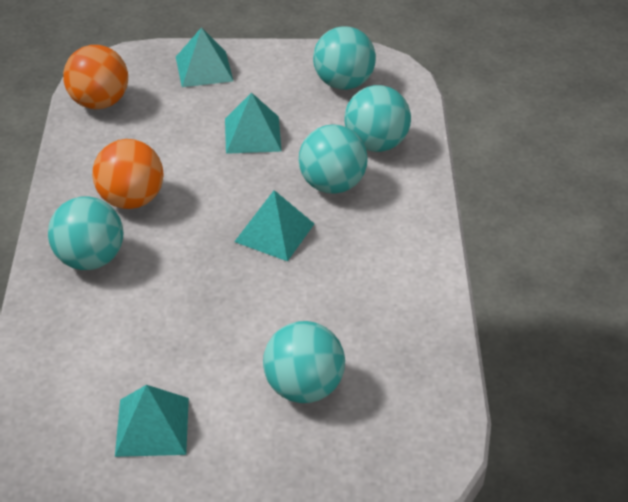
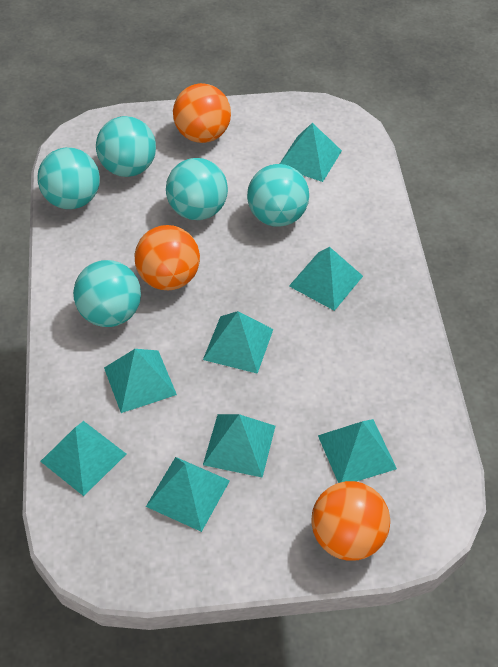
orange ball: [63,45,128,109] [92,139,164,209] = 2 -> [135,225,200,290] [173,83,231,143] [311,481,390,561] = 3
turquoise pyramid: [115,385,189,457] [176,27,233,87] [225,92,282,154] [234,190,314,261] = 4 -> [40,421,126,496] [104,349,177,413] [146,457,230,532] [203,311,273,374] [203,414,275,478] [280,123,342,182] [289,247,363,311] [318,419,397,483] = 8

